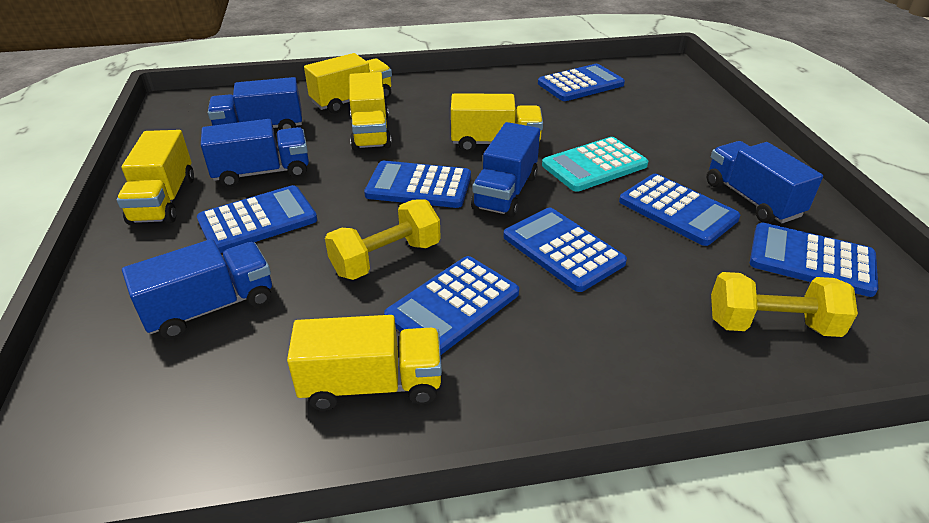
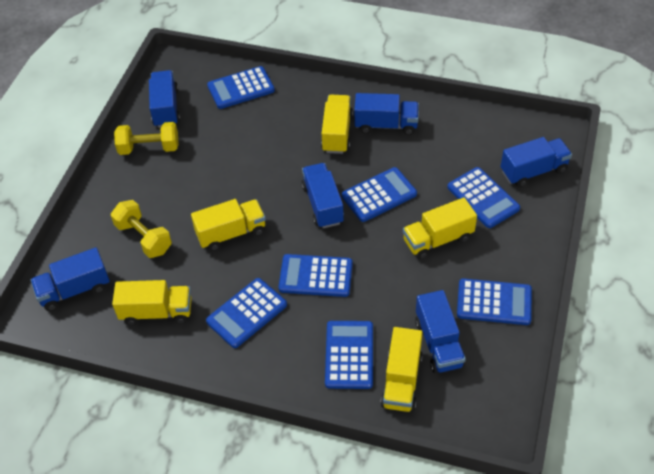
blue truck: [122,239,272,339] [201,119,309,187] [208,77,302,130] [471,122,540,217] [707,141,823,223] = 5 -> [31,247,110,311] [149,70,180,128] [301,163,344,228] [354,93,419,135] [415,290,466,373] [501,137,572,187] = 6
turquoise calculator: [542,137,648,192] = 1 -> none = 0

